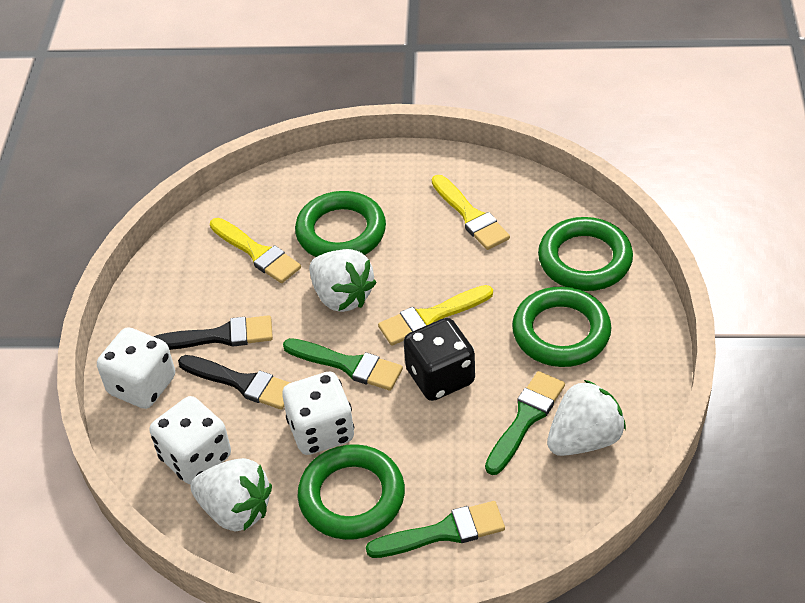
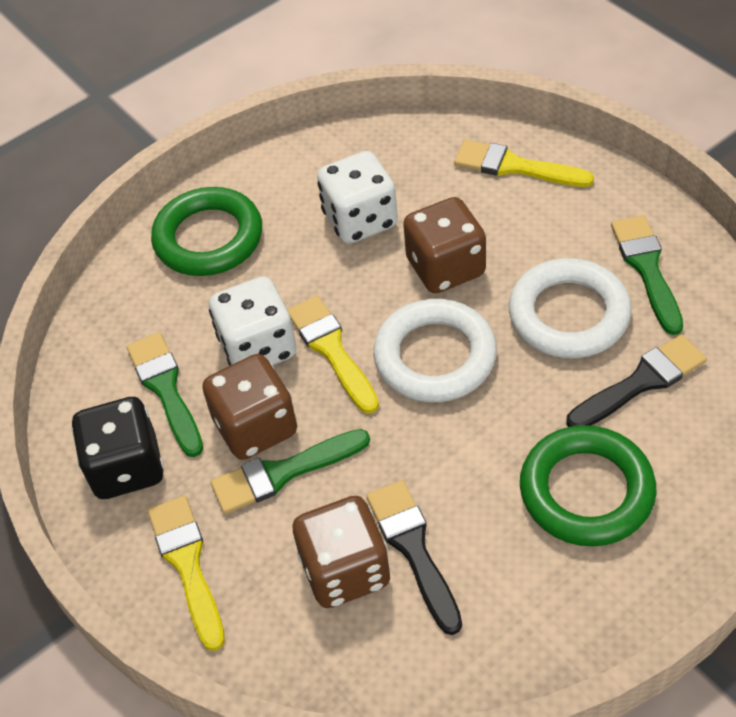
brown dice: none = 0 -> [202,354,297,460] [293,496,390,608] [403,197,486,293] = 3
green ring: [295,191,386,257] [297,444,405,540] [512,287,611,367] [538,217,633,291] = 4 -> [151,187,262,276] [520,425,656,546] = 2
white dice: [97,327,175,409] [150,396,231,484] [282,372,354,455] = 3 -> [209,276,296,366] [317,151,398,244] = 2
white ring: none = 0 -> [373,299,497,402] [509,258,632,358] = 2
white strawberry: [190,458,272,531] [309,249,377,312] [547,380,626,456] = 3 -> none = 0

